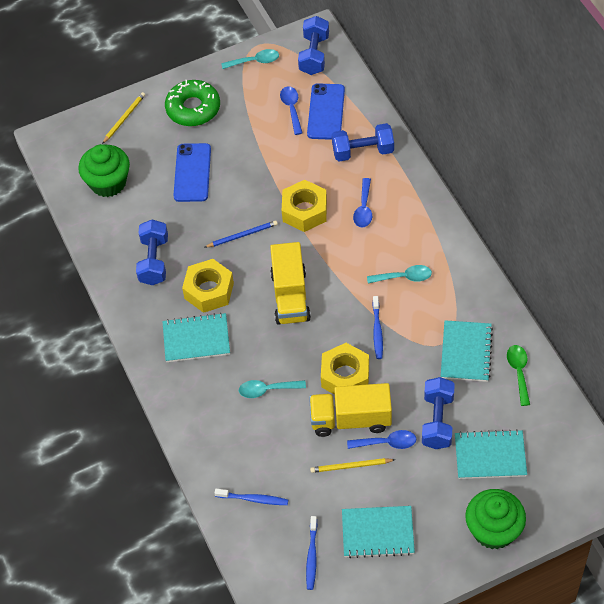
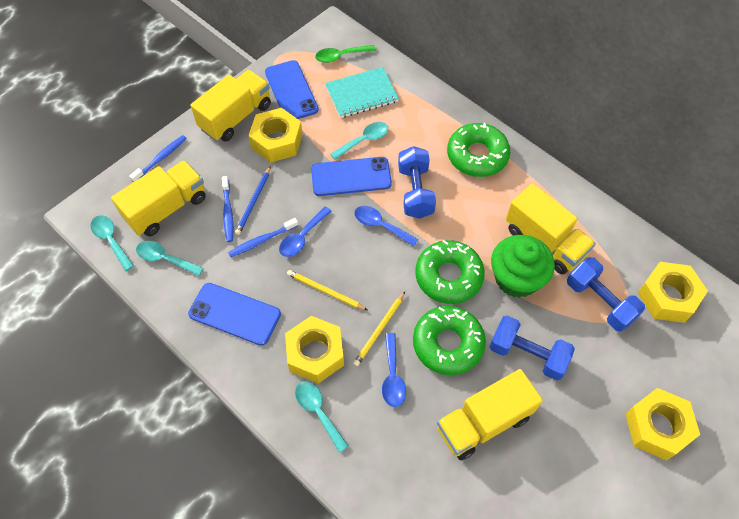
blue dumbbell: [136,220,168,285] [298,16,329,75] [332,123,394,161] [422,377,455,449] = 4 -> [398,146,436,219] [489,316,575,380] [567,257,645,332] = 3
blue phone: [173,143,211,202] [307,83,345,140] = 2 -> [188,283,281,346] [265,60,319,119] [311,157,392,196] = 3
green cupcake: [78,144,130,197] [465,489,526,549] = 2 -> [491,235,555,298] = 1
green donut: [165,80,220,126] = 1 -> [413,306,486,375] [415,240,485,304] [447,123,510,177] = 3
turquoise notebook: [162,313,230,362] [342,506,415,558] [441,320,493,382] [455,429,527,479] = 4 -> [325,67,399,118] = 1
turquoise spoon: [221,49,279,69] [239,380,306,398] [367,265,432,283] = 3 -> [90,215,134,271] [136,241,204,276] [295,381,349,453] [330,122,388,160] = 4
yellow nut: [182,259,234,313] [282,180,327,232] [321,343,369,395] = 3 -> [248,108,303,163] [285,316,344,384] [626,388,700,461] [638,262,708,323] = 4
yellow truck: [270,242,311,325] [309,383,392,437] = 2 -> [111,160,206,236] [190,70,271,142] [437,369,543,460] [506,183,596,274] = 4

